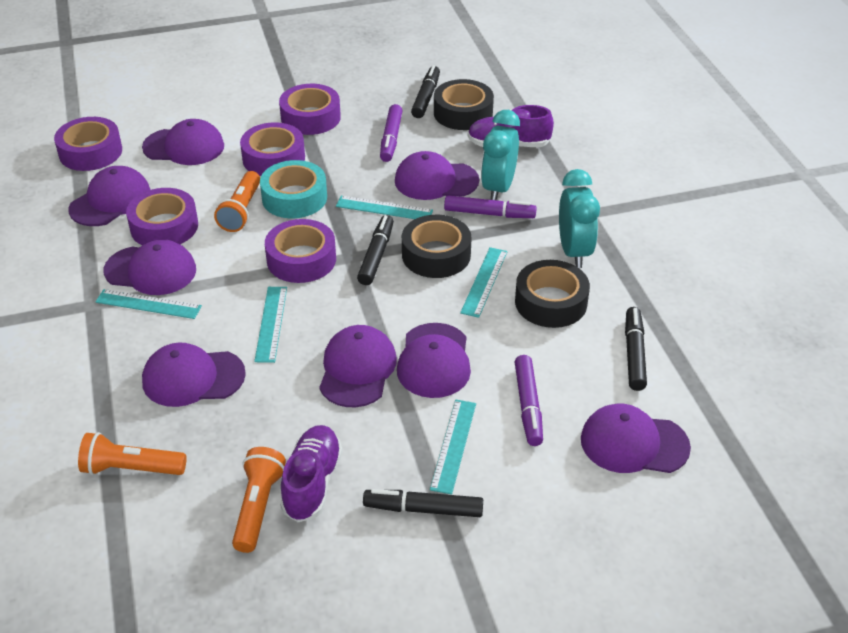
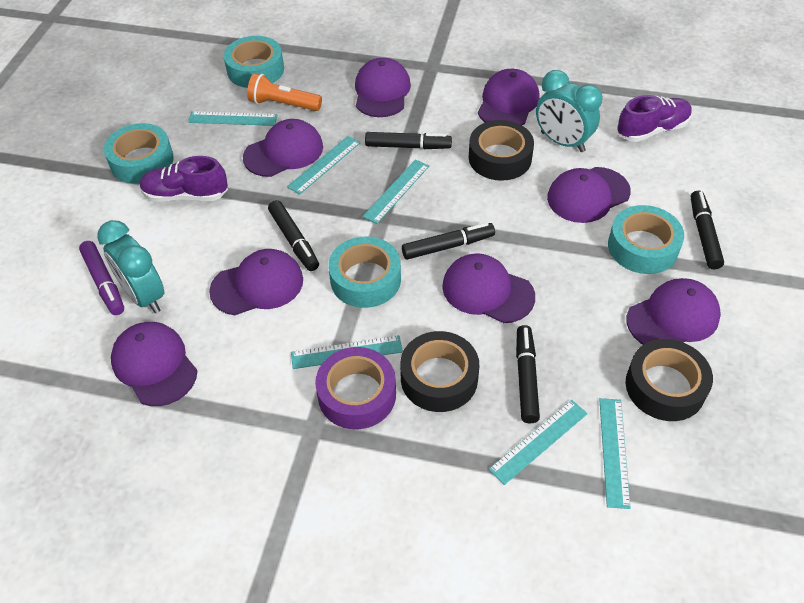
black marker: [357,215,394,285] [363,489,483,517] [411,65,440,118] [625,307,647,391] = 4 -> [268,200,319,271] [365,132,452,149] [402,223,495,260] [516,325,540,424] [691,190,724,269] = 5
orange flashlight: [78,432,187,475] [214,171,260,232] [232,447,286,553] = 3 -> [247,73,322,111] = 1
purple marker: [380,104,403,162] [444,196,537,218] [515,355,543,446] = 3 -> [79,241,124,315] = 1
purple tape: [54,117,122,171] [126,188,198,245] [240,122,305,176] [265,219,336,283] [279,84,341,135] = 5 -> [315,347,396,429] = 1
turquoise ruler: [95,289,202,319] [254,287,287,363] [336,196,433,219] [430,400,476,494] [460,247,507,318] = 5 -> [188,111,277,126] [287,136,360,195] [291,335,403,369] [362,159,429,224] [489,400,587,485] [599,398,631,509] = 6
turquoise tape: [260,160,327,218] = 1 -> [104,123,174,183] [224,36,284,88] [328,236,401,308] [608,205,684,274] = 4

